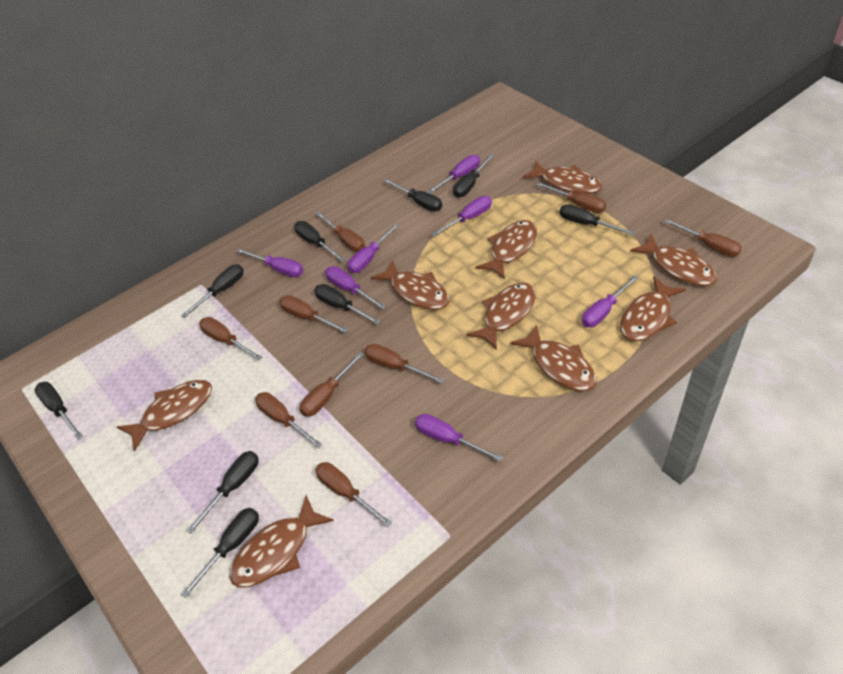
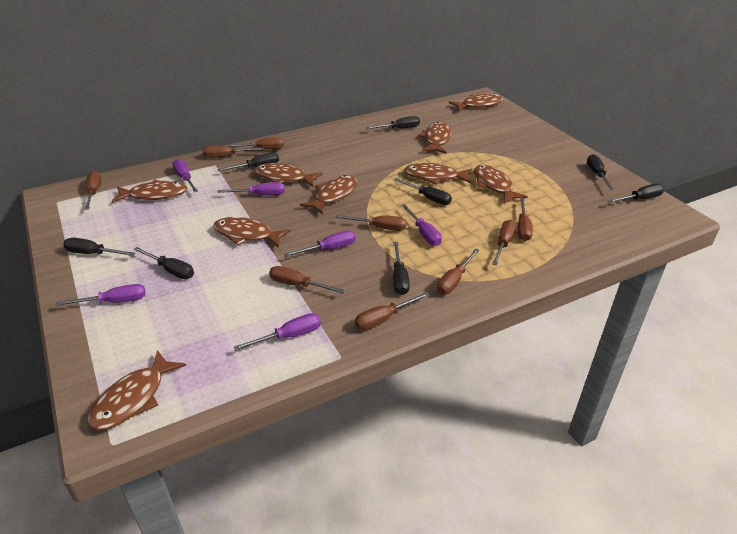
black screwdriver: [35,382,83,439] [181,264,244,318] [181,508,259,598] [187,451,259,533] [294,221,346,262] [314,284,381,325] [384,179,442,211] [453,154,494,198] [560,204,634,235] = 9 -> [63,238,136,256] [133,247,194,279] [217,153,279,172] [366,116,420,129] [393,242,410,295] [394,178,452,205] [587,154,614,190] [608,184,665,203] = 8
purple screwdriver: [236,249,303,277] [325,266,386,309] [347,223,399,273] [415,414,503,462] [427,155,480,194] [432,196,492,236] [582,275,638,327] = 7 -> [56,284,146,306] [172,159,198,192] [217,182,285,195] [234,313,321,351] [284,230,356,257] [402,204,442,246] = 6

